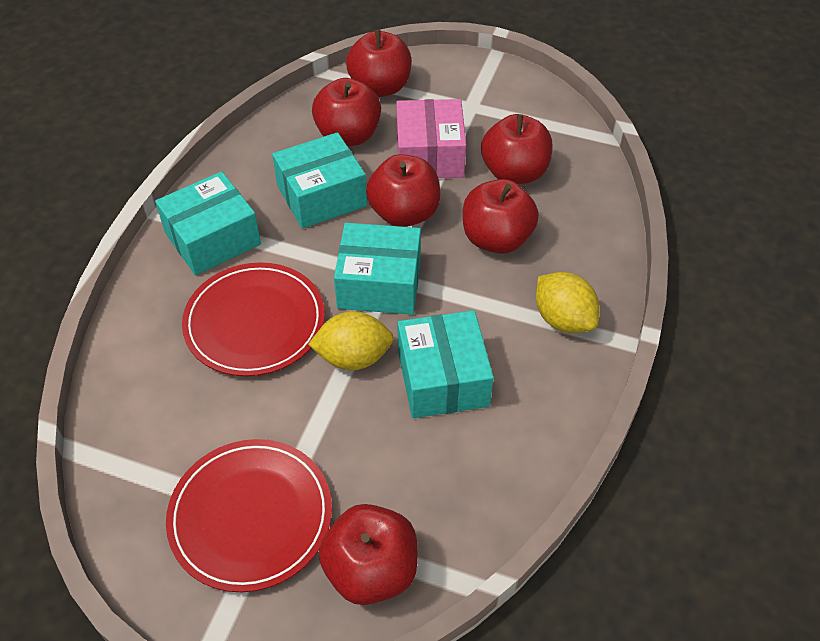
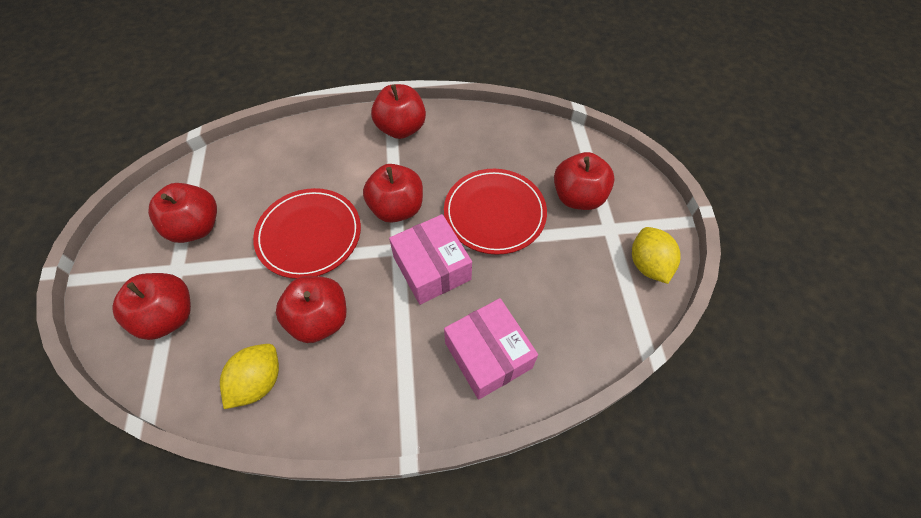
pink box: [396,99,466,178] = 1 -> [389,214,472,305] [444,298,538,400] = 2
turquoise box: [155,172,261,275] [272,132,367,229] [334,223,421,315] [397,310,494,418] = 4 -> none = 0

